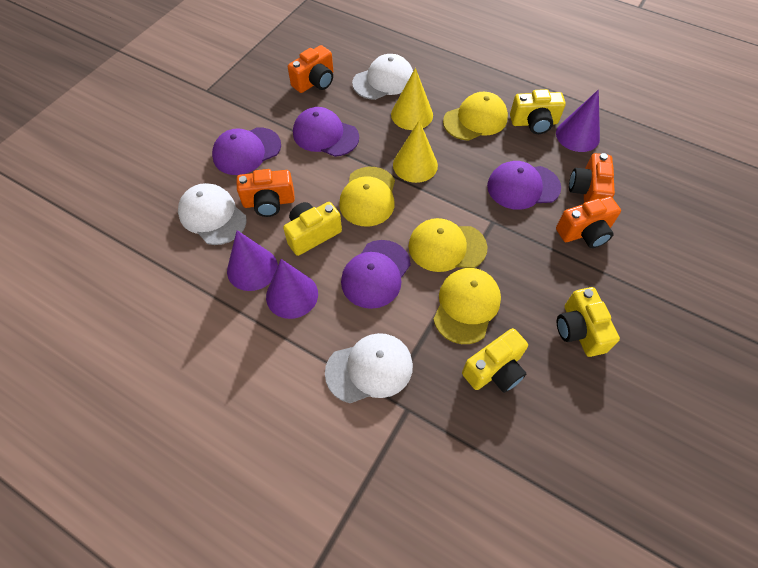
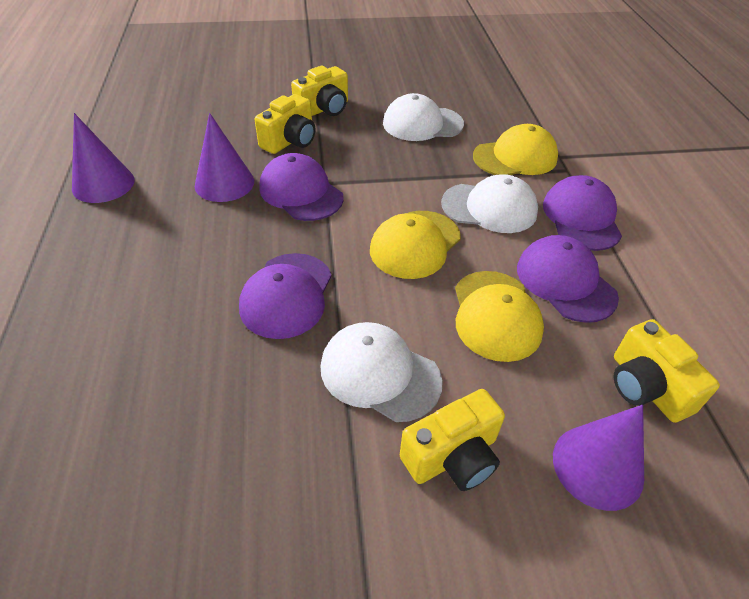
orange camera: [237,169,295,217] [288,45,333,93] [556,197,621,248] [569,153,615,203] = 4 -> none = 0
yellow cap: [339,167,395,226] [408,218,487,272] [433,268,501,344] [443,92,508,141] = 4 -> [370,211,461,279] [455,271,544,362] [473,124,558,175] = 3
yellow cone: [391,68,433,130] [393,120,438,183] = 2 -> none = 0

